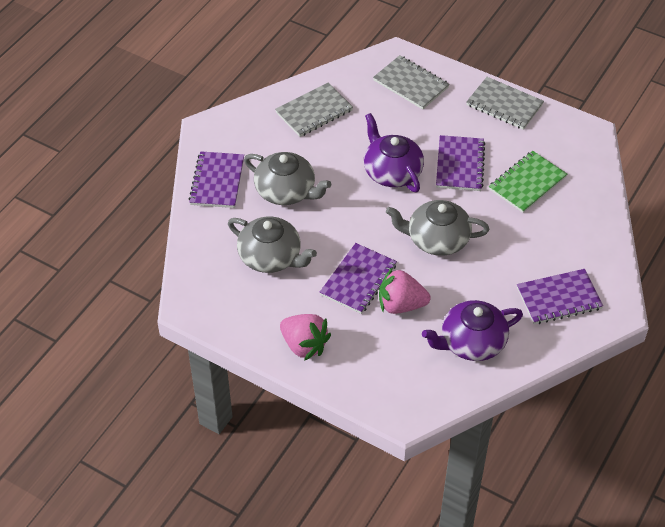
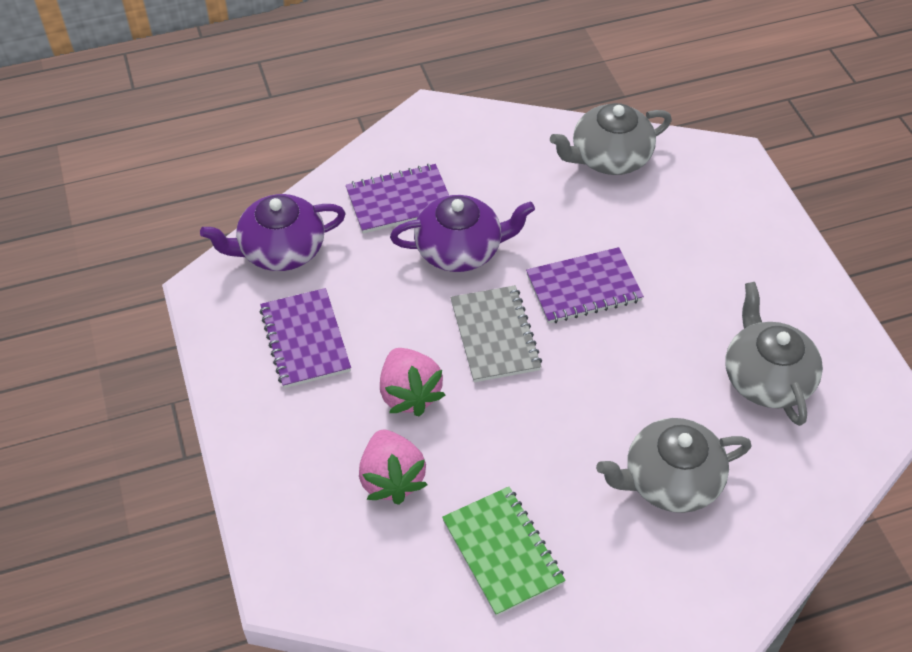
grey notebook: [275,83,353,137] [373,55,450,109] [466,77,544,130] = 3 -> [451,285,542,382] = 1
purple notebook: [189,151,244,208] [320,243,397,314] [436,135,485,191] [517,269,603,324] = 4 -> [259,288,351,388] [346,164,449,234] [526,247,644,324] = 3

